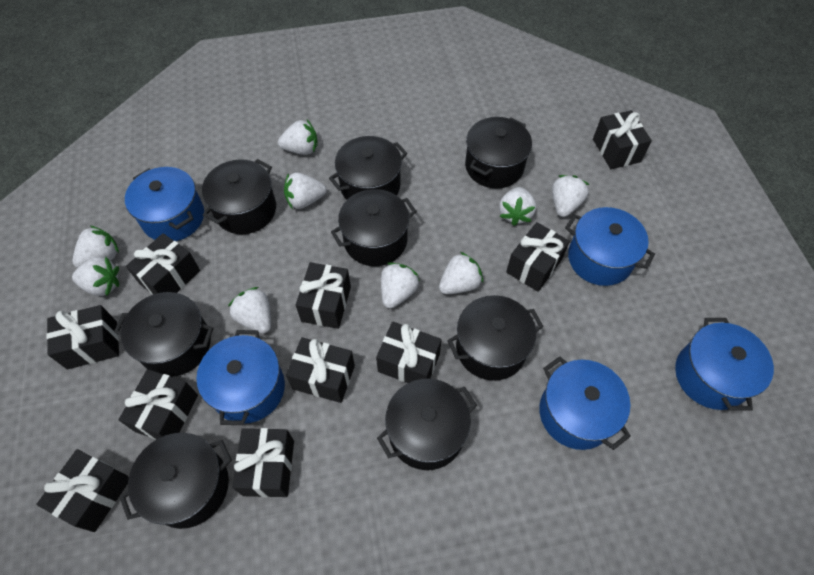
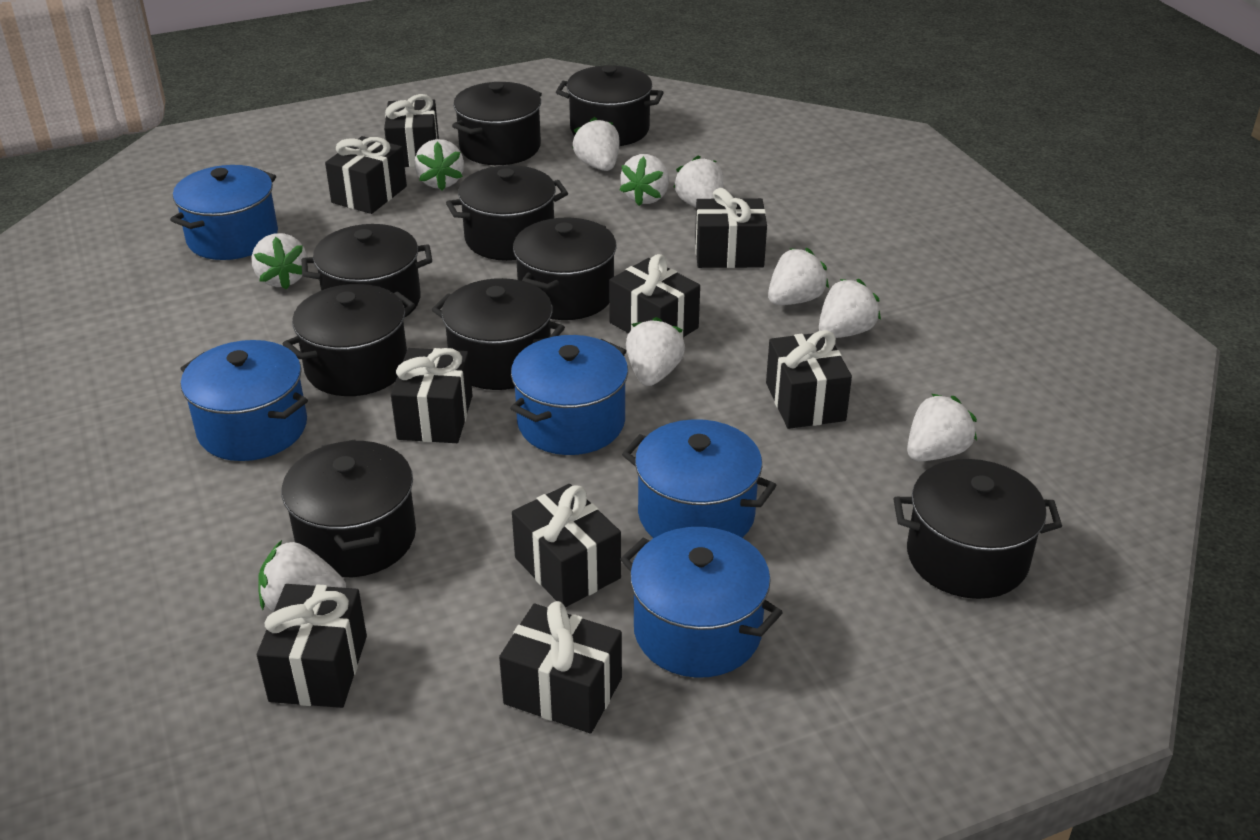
black gift: [36,449,129,532] [46,305,119,370] [119,369,198,440] [126,233,200,295] [232,428,294,497] [286,337,355,403] [296,262,351,329] [376,322,442,383] [506,222,570,292] [593,110,652,169] = 10 -> [257,584,367,708] [325,136,407,214] [384,94,439,167] [391,348,473,443] [499,601,622,733] [512,484,621,607] [609,254,700,337] [695,188,767,268] [766,330,852,429] = 9
black pot: [114,292,214,377] [119,433,232,529] [202,159,276,234] [329,136,407,200] [331,189,417,266] [377,379,477,470] [447,295,544,381] [465,117,532,189] = 8 -> [282,439,416,577] [283,284,415,396] [302,224,432,318] [432,278,565,390] [446,165,568,261] [452,82,542,165] [513,218,617,320] [556,65,664,146] [893,459,1062,599] = 9
white strawberry: [72,226,119,268] [72,257,119,296] [228,287,271,334] [278,120,318,155] [284,173,326,209] [381,262,420,309] [439,252,483,294] [499,187,536,226] [552,175,589,217] = 9 -> [251,233,308,290] [258,540,346,612] [415,139,464,191] [572,117,620,171] [620,154,669,206] [626,317,685,386] [673,155,723,208] [768,248,829,305] [819,279,881,338] [907,394,977,462] = 10

